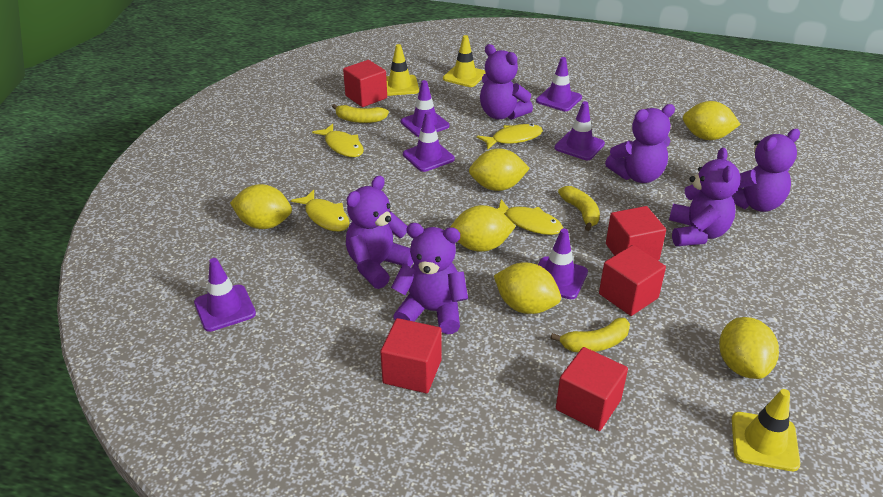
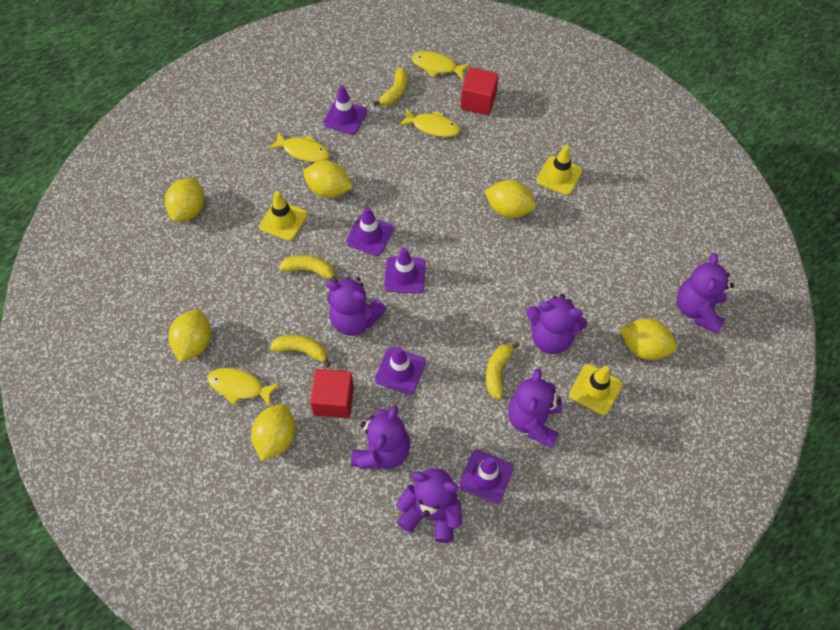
purple traffic cone: [194,258,256,332] [401,80,449,137] [403,112,455,172] [536,57,582,111] [538,229,588,299] [554,101,605,160] = 6 -> [323,85,367,135] [346,207,394,256] [375,347,426,395] [384,247,426,294] [459,450,514,504] = 5
red cube: [343,60,387,107] [380,318,442,393] [556,347,628,431] [599,245,666,316] [606,206,666,261] = 5 -> [310,369,354,418] [461,67,499,116] = 2
yellow banana: [332,104,389,123] [551,318,630,352] [558,186,600,231] = 3 -> [270,335,331,368] [279,255,338,283] [373,68,408,106] [486,342,520,399] = 4

